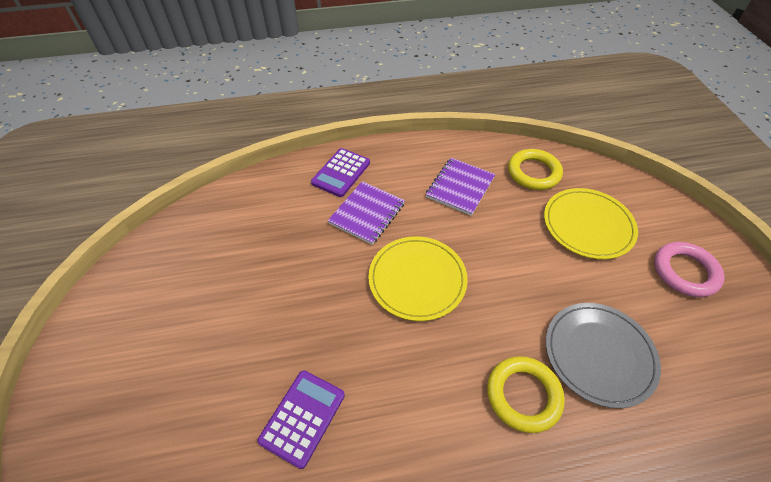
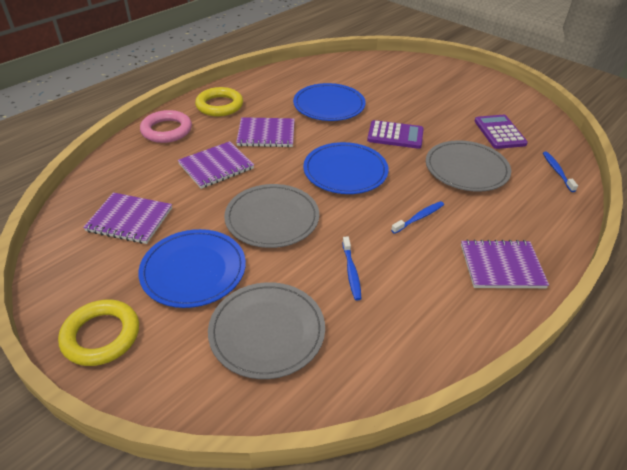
blue plate: none = 0 -> [139,229,246,308] [293,83,366,121] [303,142,388,194] = 3
blue toothbrush: none = 0 -> [342,237,362,300] [391,201,444,234] [543,152,578,192] = 3
grey plate: [546,303,661,408] = 1 -> [208,282,325,379] [224,184,319,248] [426,140,511,192] = 3
purple notebook: [328,181,405,245] [426,158,495,216] = 2 -> [83,192,172,244] [178,141,254,189] [236,117,295,147] [461,239,549,288] = 4
yellow plate: [368,236,468,321] [544,188,638,259] = 2 -> none = 0

